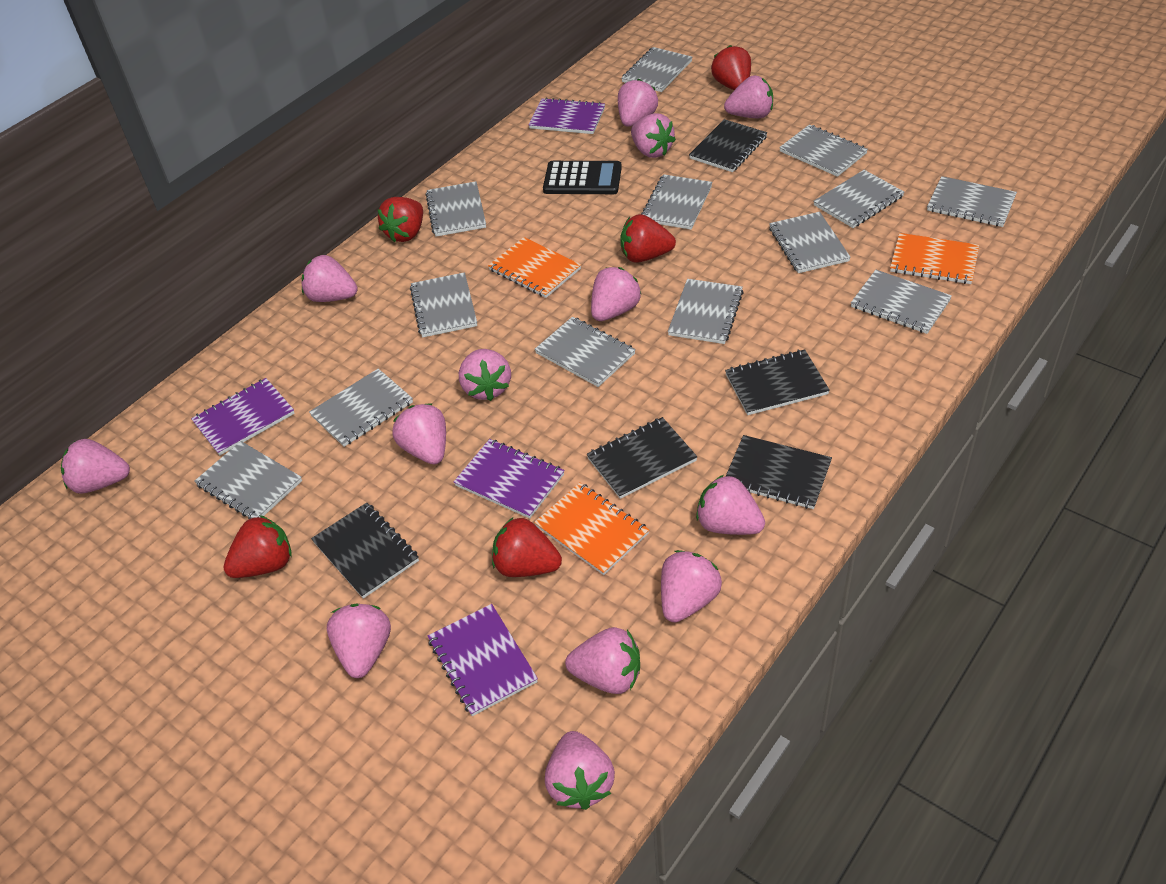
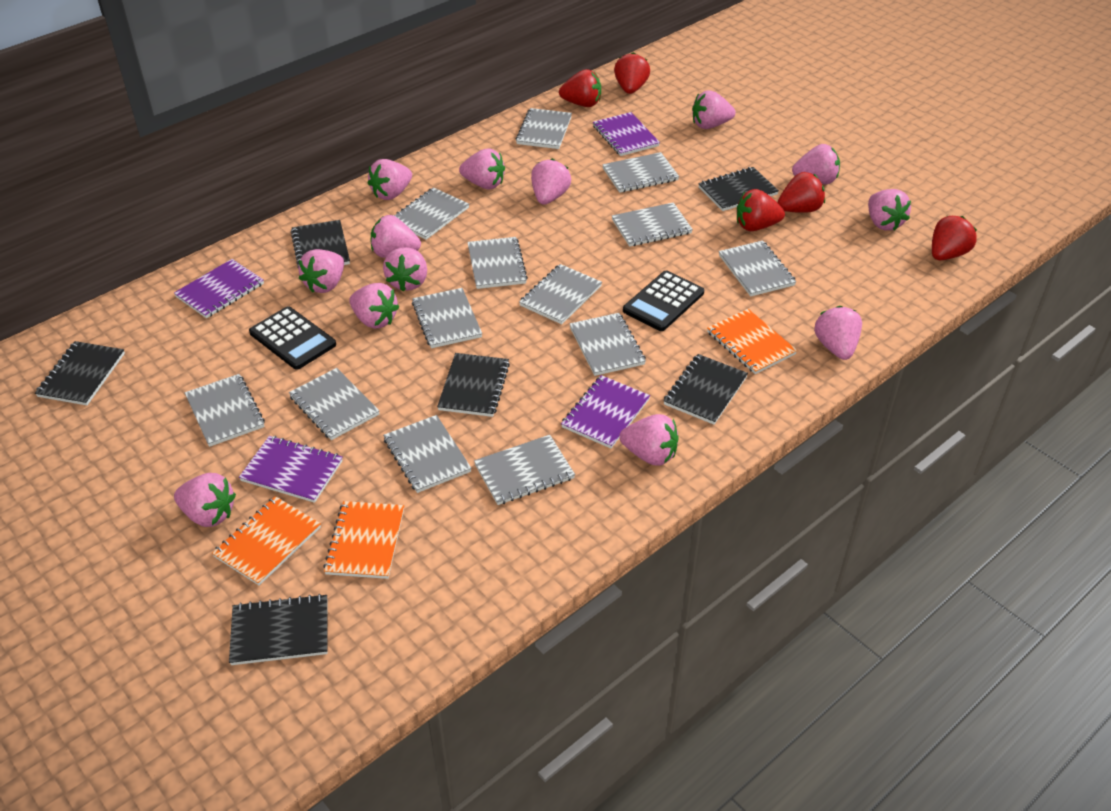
black calculator: [543,161,622,194] = 1 -> [249,306,336,370] [623,271,704,331] = 2
black notebook: [311,502,419,599] [587,417,697,499] [689,119,767,172] [725,349,830,415] [725,435,832,509] = 5 -> [35,341,125,405] [229,594,328,665] [291,220,350,268] [437,353,510,417] [663,354,748,424] [698,167,779,211] = 6

